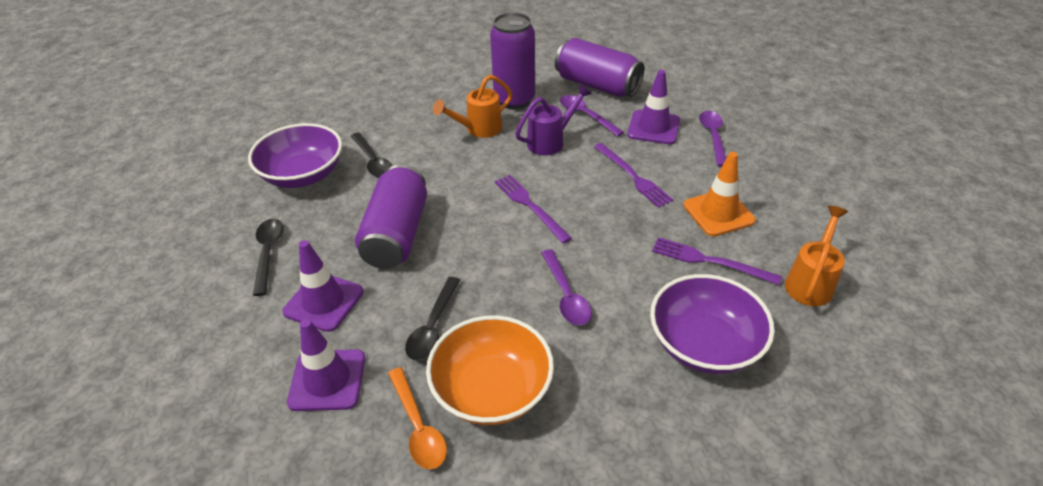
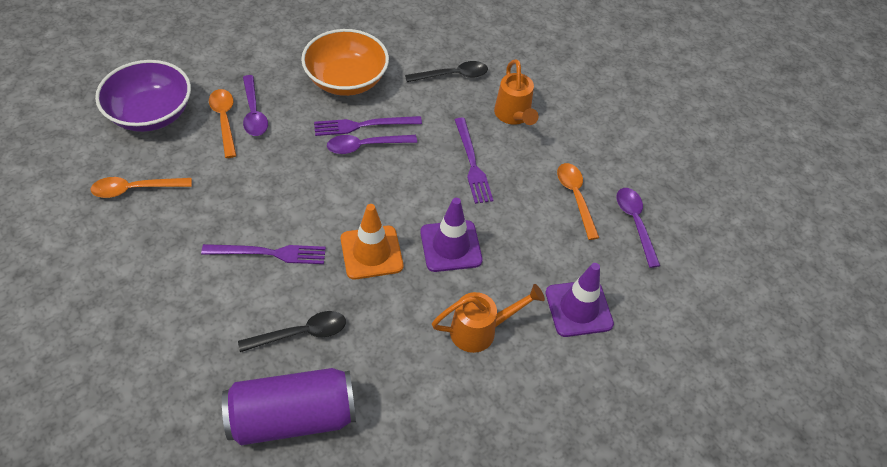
black spoon: [253,219,284,296] [351,133,393,177] [405,277,460,360] = 3 -> [238,311,346,352] [405,61,488,82] = 2
orange spoon: [388,367,447,469] = 1 -> [91,177,192,198] [209,89,237,158] [557,163,599,240] = 3
purple bowl: [248,123,342,188] [650,274,775,374] = 2 -> [95,60,191,132] = 1
purple can: [355,164,427,269] [490,12,535,109] [555,38,644,97] = 3 -> [222,368,356,445] = 1
purple traffic cone: [282,240,363,332] [287,319,365,411] [627,70,680,144] = 3 -> [420,198,482,272] [546,263,614,337] = 2
purple watering can: [515,85,592,155] = 1 -> none = 0

